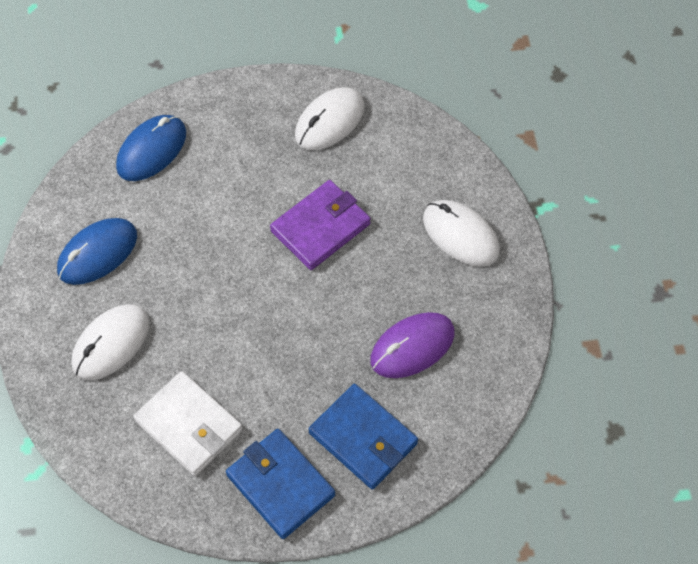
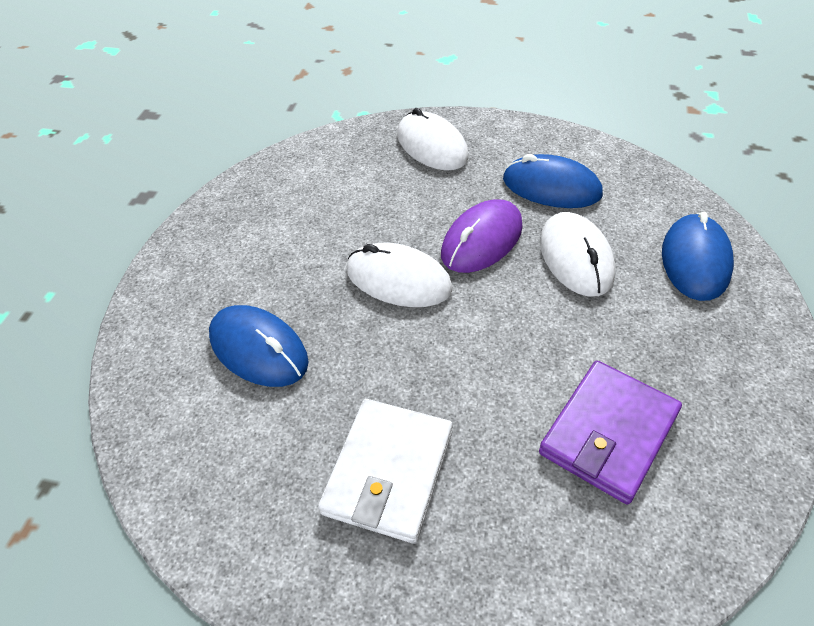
blue mouse: [57,218,137,285] [116,115,186,181] = 2 -> [209,305,309,387] [503,154,603,208] [662,212,734,301] = 3
blue wallet: [226,429,335,539] [309,384,418,489] = 2 -> none = 0

